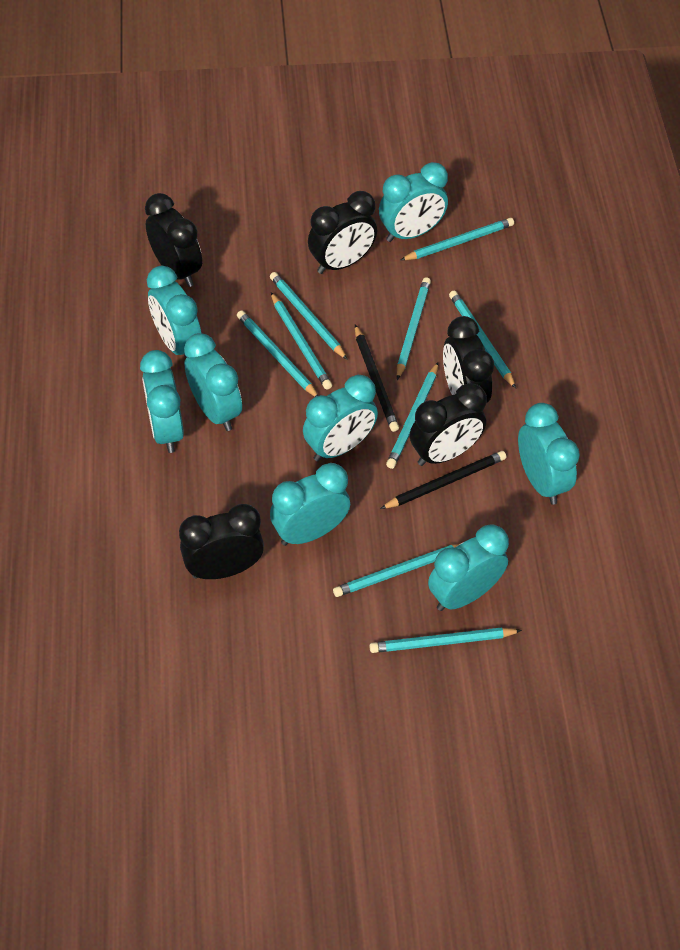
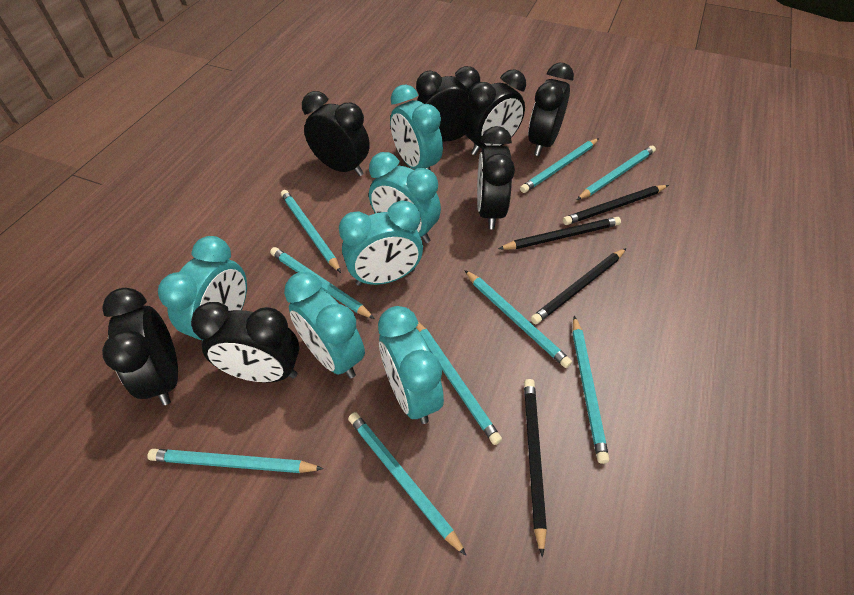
black clock: [145,193,202,287] [179,504,264,579] [308,191,377,274] [410,383,487,466] [443,316,494,403] = 5 -> [102,288,178,405] [191,302,299,383] [302,91,370,176] [416,66,480,141] [464,69,526,155] [477,126,515,230] [528,63,574,156] = 7
black pencil: [355,325,399,432] [380,451,507,509] = 2 -> [498,217,621,250] [524,379,547,557] [531,248,626,324] [563,185,669,225] = 4
turquoise clock: [140,350,184,453] [147,266,202,358] [184,333,242,431] [270,463,350,546] [303,375,378,462] [379,162,448,242] [428,524,509,611] [518,403,580,505] = 8 -> [158,236,247,342] [284,272,365,379] [339,200,423,286] [369,152,441,243] [378,306,444,424] [390,84,443,171] = 6

